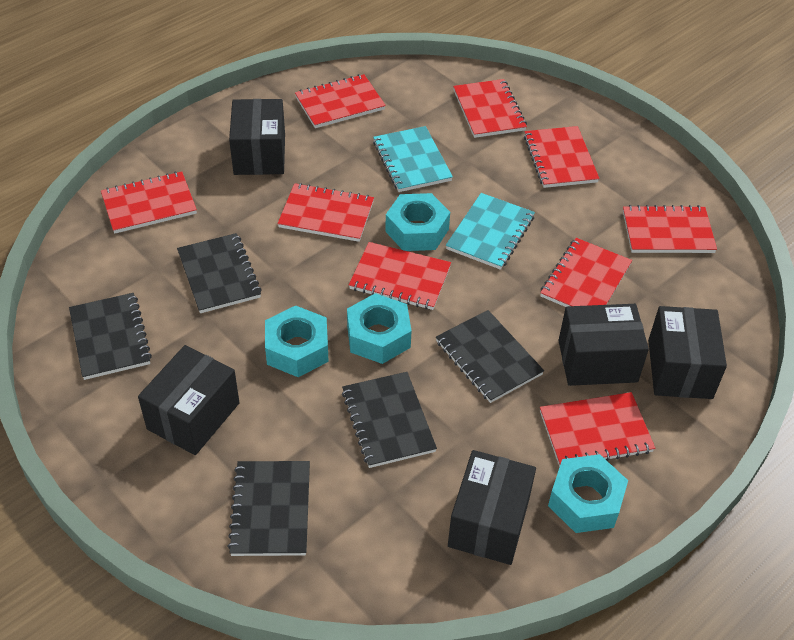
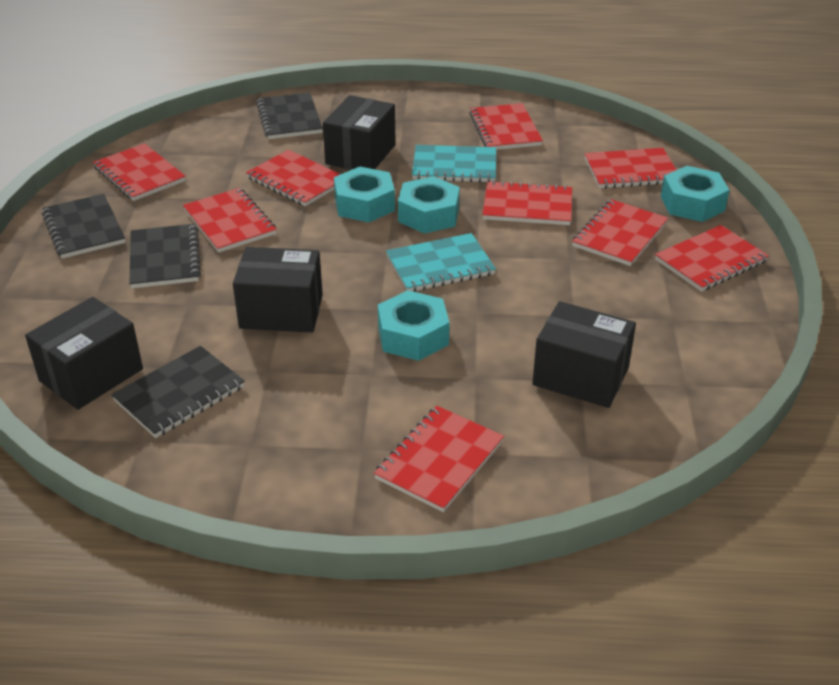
black box: [138,345,240,455] [229,99,285,175] [448,450,536,565] [558,304,649,386] [648,306,727,399] = 5 -> [25,297,143,410] [233,247,323,332] [323,95,396,170] [532,301,636,408] = 4
black notebook: [69,293,152,380] [177,233,262,313] [227,461,310,556] [342,372,437,468] [436,310,544,403] = 5 -> [42,194,125,259] [111,346,245,438] [129,224,201,288] [256,92,323,139] = 4

